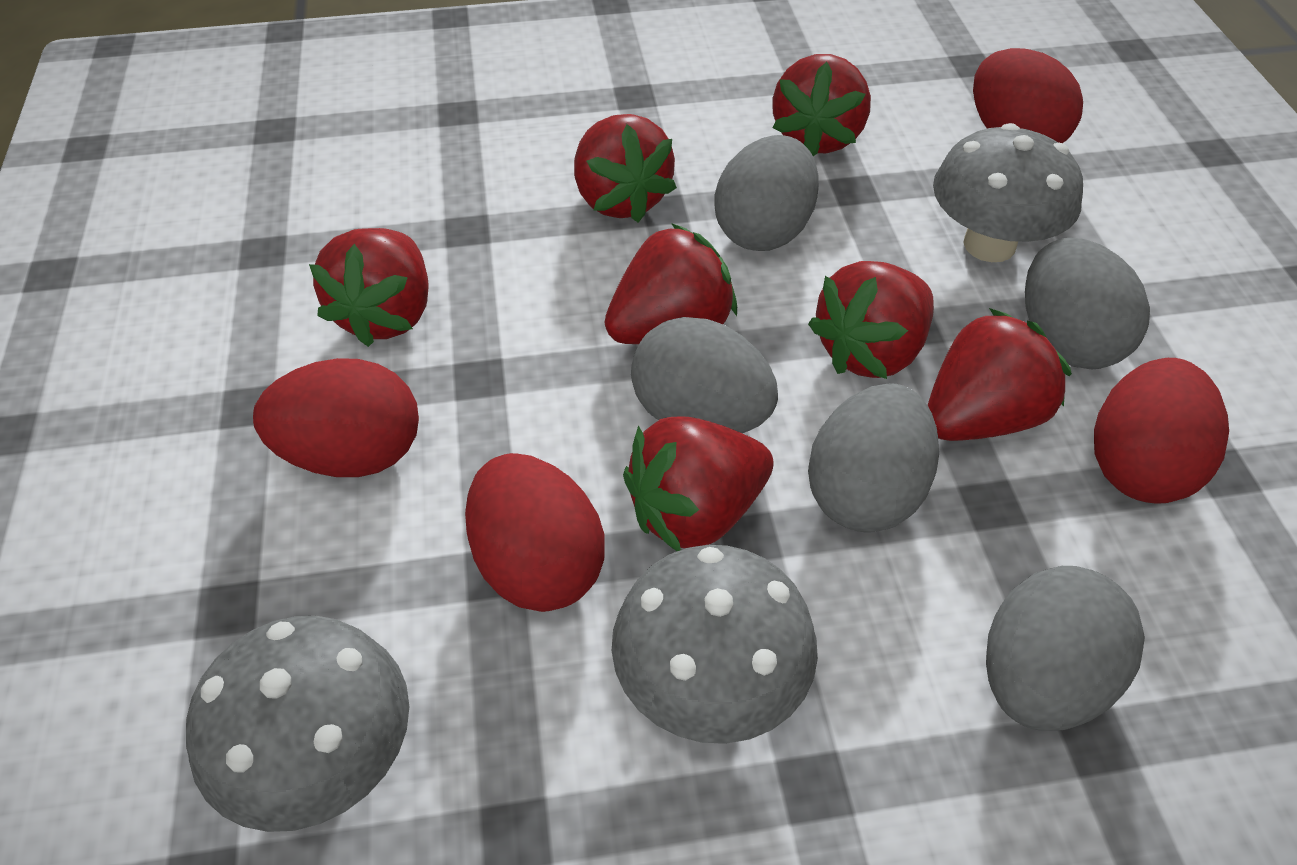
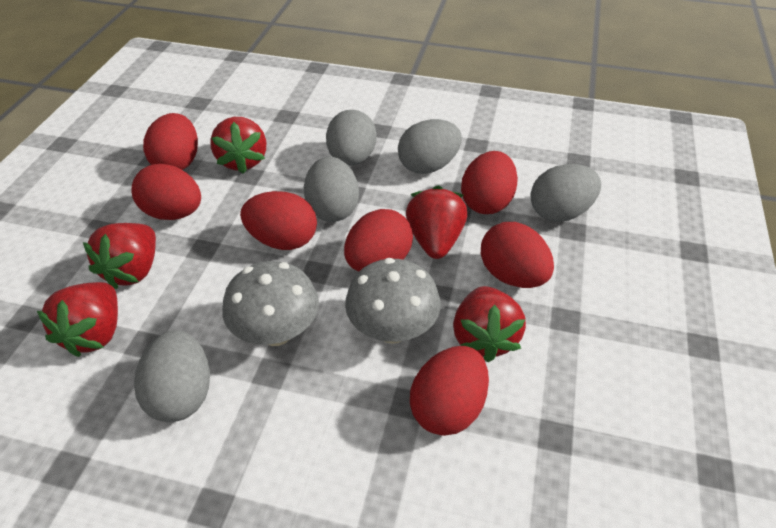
grey mushroom: [186,616,409,832] [612,545,818,744] [933,123,1083,262] = 3 -> [222,261,319,346] [345,258,441,344] = 2
red egg: [253,358,419,477] [465,453,605,612] [973,48,1083,143] [1094,358,1229,504] = 4 -> [131,164,201,220] [143,113,198,170] [240,191,317,250] [344,209,413,271] [410,346,489,436] [461,151,518,214] [481,222,554,288] = 7
red strawberry: [309,228,429,347] [574,114,677,222] [605,223,737,344] [623,416,774,551] [773,54,871,156] [808,261,934,379] [927,308,1072,441] = 7 -> [37,282,118,357] [83,223,156,289] [210,117,266,174] [406,186,467,259] [453,286,526,362] = 5

